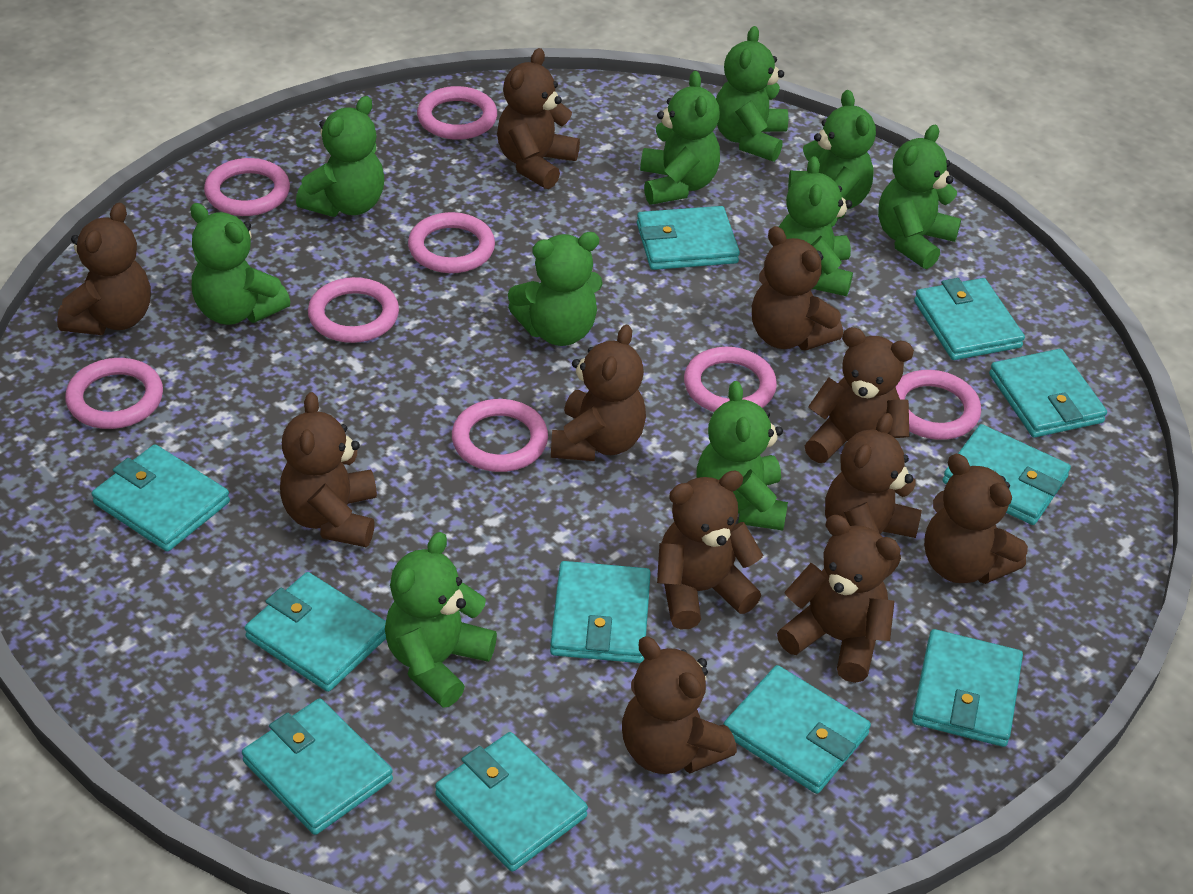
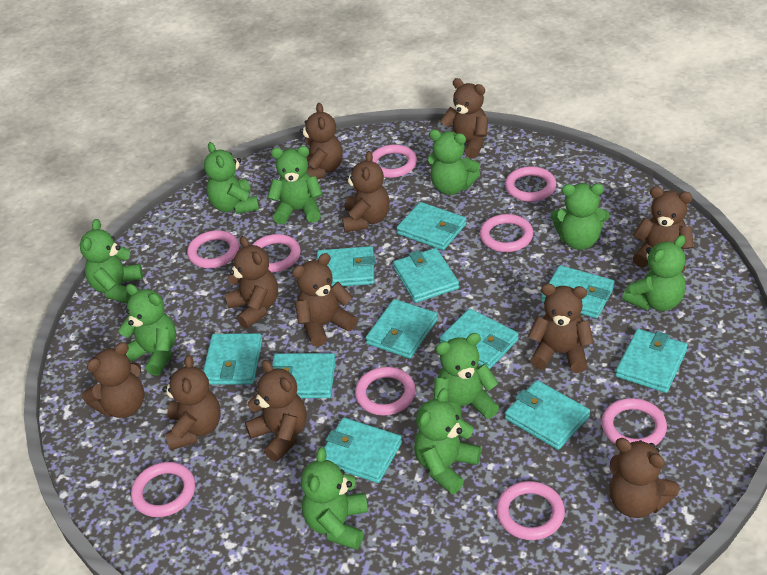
pink ring: [65,358,163,429] [204,158,290,216] [308,277,399,343] [408,212,495,273] [417,86,497,140] [452,399,548,472] [684,347,777,412] [896,370,981,440] = 8 -> [131,462,195,517] [187,230,239,268] [252,234,300,272] [355,367,416,416] [372,144,417,178] [480,214,533,252] [496,481,565,540] [505,166,556,202] [601,398,667,446] = 9

